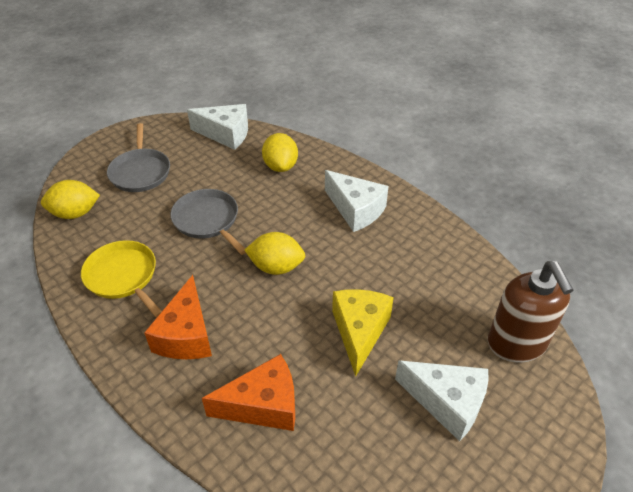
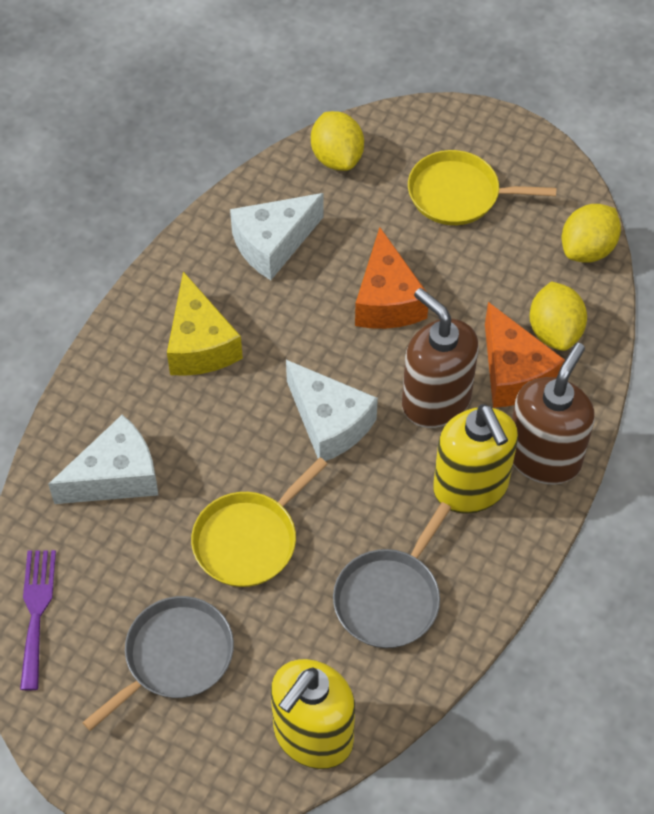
brown soap dispenser: [488,261,573,363] = 1 -> [402,288,479,428] [512,343,595,484] = 2
purple fork: none = 0 -> [20,550,56,690] = 1
yellow pan: [81,240,162,318] = 1 -> [191,457,328,587] [408,150,556,225] = 2
yellow soap dispenser: none = 0 -> [271,659,355,769] [433,404,518,514] = 2

